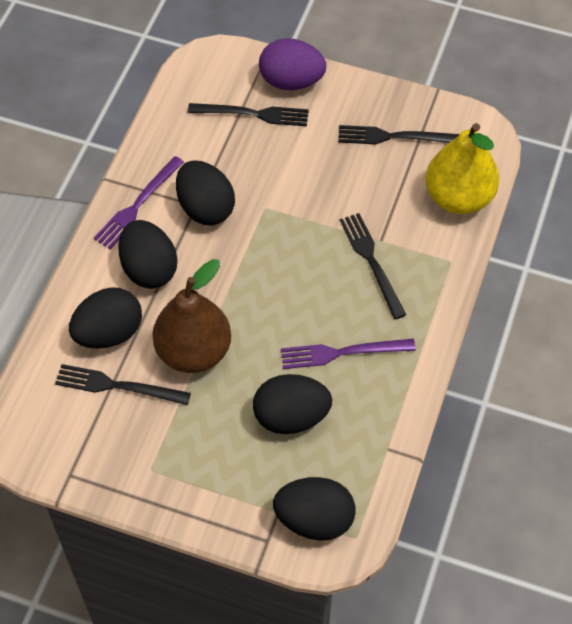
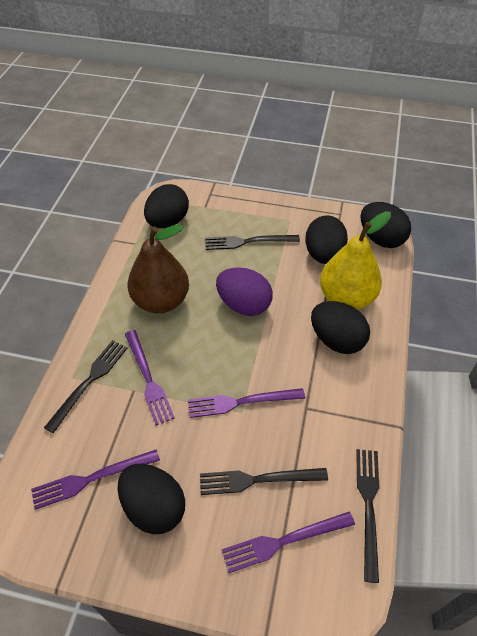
purple fork: [94,156,184,249] [281,339,416,369] = 2 -> [31,449,160,510] [125,330,175,425] [188,388,305,418] [222,512,355,573] = 4

